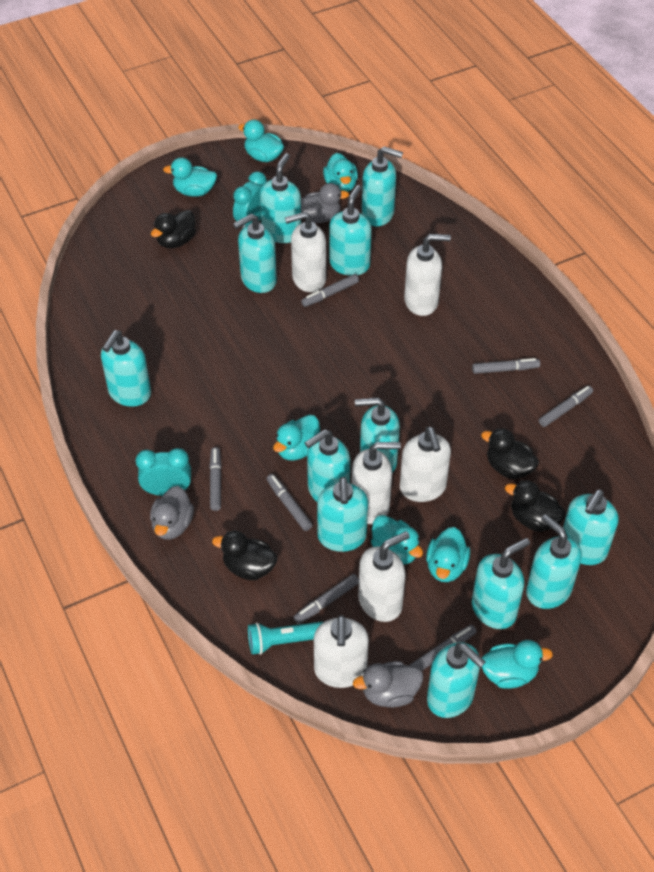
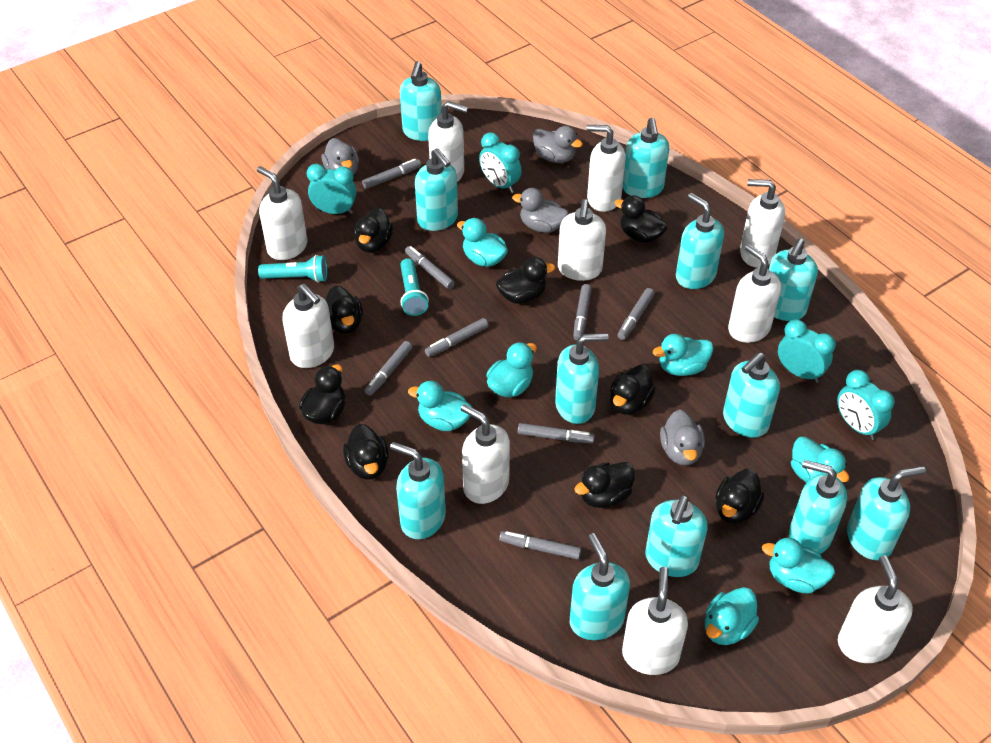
black duck: [151,210,196,248] [212,531,278,580] [481,428,539,479] [505,480,566,532] = 4 -> [299,364,346,424] [326,286,363,334] [343,424,389,480] [354,207,393,253] [496,257,555,304] [574,462,635,508] [610,365,656,415] [615,195,668,243] [716,469,764,524] = 9
grey duck: [150,486,194,540] [301,183,349,223] [353,661,423,707] = 3 -> [322,138,359,175] [512,188,569,233] [533,126,583,163] [660,409,705,466] = 4
grey marker: [209,447,222,511] [267,474,313,531] [294,574,359,624] [301,274,359,307] [410,625,477,671] [472,358,540,374] [539,386,593,427] = 7 -> [362,159,421,189] [364,341,412,396] [405,246,455,289] [425,318,489,357] [499,531,581,559] [518,423,595,443] [573,284,592,340] [618,288,655,340] = 8
turquoise clock: [136,448,191,496] [233,171,267,230] = 2 -> [307,164,357,214] [479,132,522,193] [778,319,836,383] [837,370,895,440] = 4
turquoise flashlight: [248,621,324,655] = 1 -> [258,255,327,282] [400,258,429,316] = 2
white soap dispenser: [285,212,326,292] [314,615,369,688] [351,442,401,524] [358,531,410,622] [400,427,451,502] [404,234,451,316] = 6 -> [257,166,308,260] [282,284,334,368] [428,101,468,182] [461,404,510,504] [558,199,606,281] [586,125,626,212] [622,567,688,675] [728,244,781,343] [740,179,785,268] [838,555,913,663] = 10

